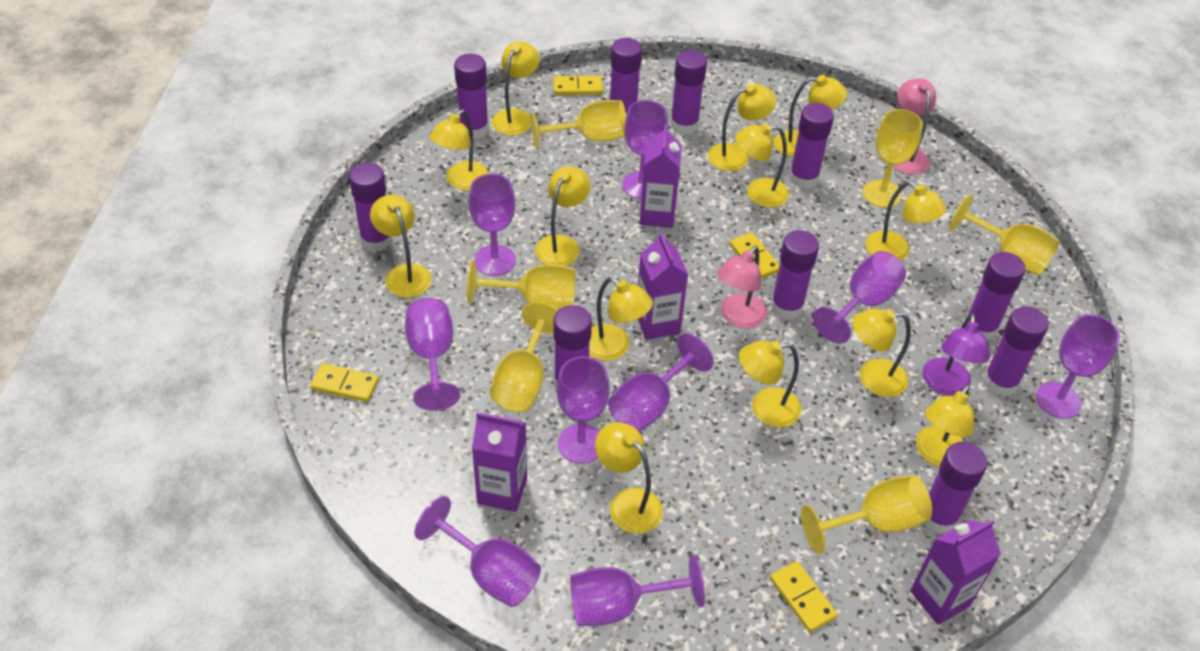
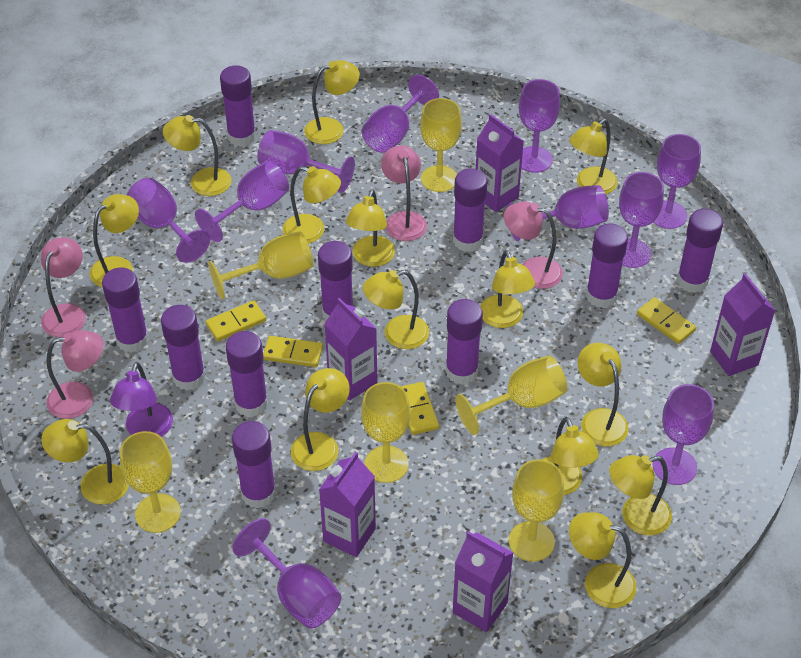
pink lamp: [717,246,767,328] [893,78,936,174] = 2 -> [41,237,86,337] [46,330,103,419] [381,145,427,241] [504,201,563,289] = 4
purple carton: [472,412,527,512] [638,232,688,340] [639,124,682,228] [910,520,1001,625] = 4 -> [319,452,376,557] [324,298,377,401] [453,531,513,633] [476,114,524,212] [710,274,776,376] = 5
purple goblet: [405,298,460,411] [414,496,541,607] [469,173,516,276] [557,356,610,464] [570,555,705,626] [608,333,714,432] [622,100,668,199] [813,251,906,344] [1036,314,1120,419] = 9 -> [127,178,210,263] [195,161,289,242] [232,518,341,629] [257,130,355,193] [362,75,439,153] [507,185,609,241] [519,79,560,173] [619,172,664,268] [653,134,701,229] [653,384,714,485] = 10
yellow lamp: [370,195,431,298] [430,109,489,190] [492,41,540,136] [535,166,591,266] [589,277,653,361] [595,422,663,534] [708,84,777,171] [735,123,789,208] [739,341,801,427] [774,75,847,157] [852,309,911,397] [866,181,946,261] [916,384,974,467] = 13 -> [41,419,129,505] [90,194,139,288] [163,115,232,196] [283,166,341,244] [291,368,350,471] [304,60,360,144] [346,190,395,267] [363,270,429,349] [480,250,535,328] [542,417,599,495] [569,119,618,194] [569,512,637,608] [577,343,628,446] [609,455,672,536] = 14

